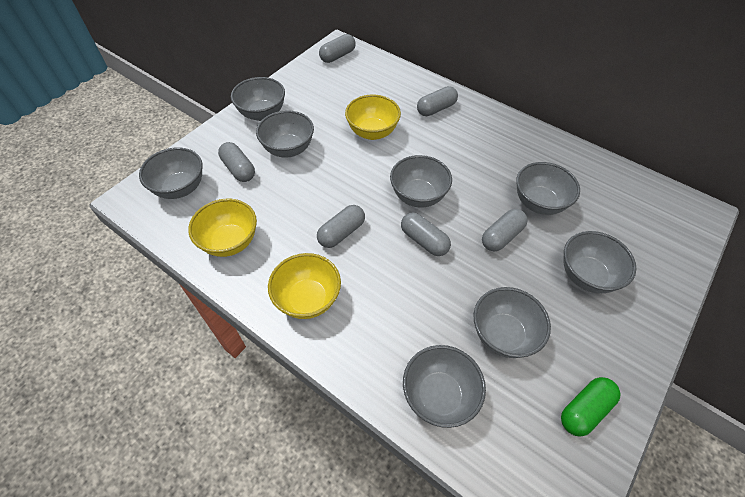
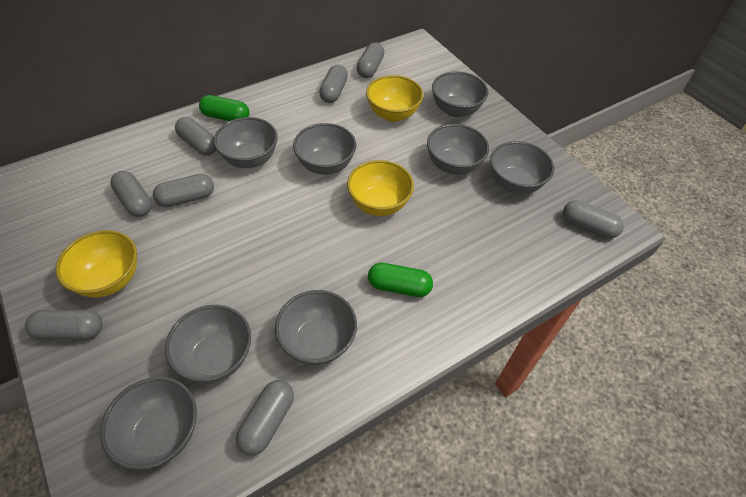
green capsule: [561,377,620,437] = 1 -> [199,95,249,121] [368,263,433,297] = 2
grey capsule: [218,142,255,182] [317,205,365,248] [319,34,356,63] [401,213,451,256] [417,86,458,116] [482,209,528,251] = 6 -> [25,310,102,340] [110,171,152,217] [153,174,214,207] [175,117,216,155] [236,380,294,456] [319,65,348,103] [357,42,384,78] [563,200,624,238] = 8

